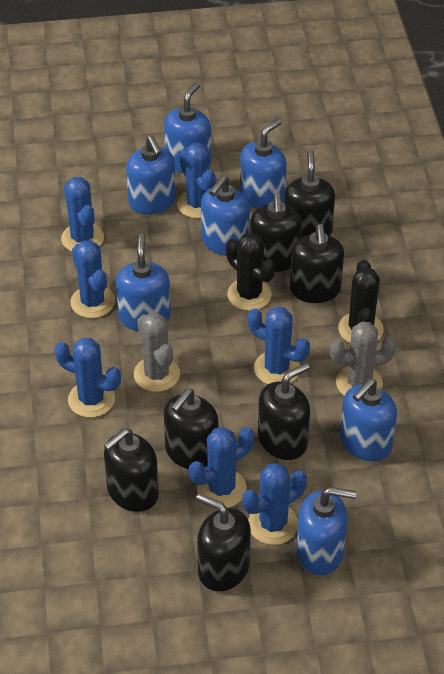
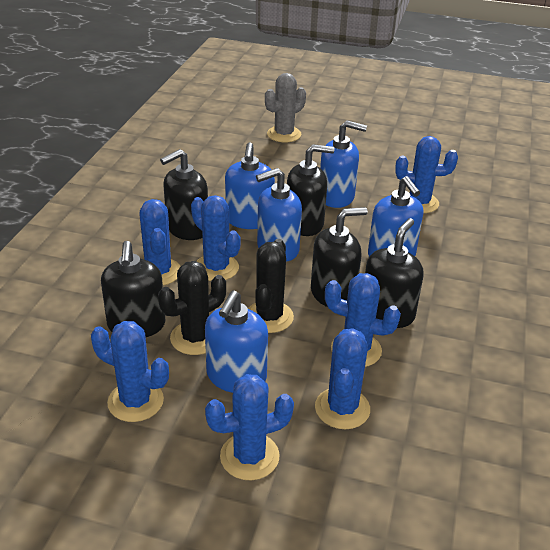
black soap dispenser: [104,428,159,512] [164,389,219,469] [196,493,251,592] [250,193,302,272] [258,363,310,460] [284,149,335,238] [290,224,344,303] = 7 -> [101,241,165,337] [160,149,208,240] [287,144,334,236] [311,207,368,307] [365,218,424,328] = 5
blue soap dispenser: [116,233,171,331] [126,136,176,215] [164,82,211,173] [201,176,250,256] [240,119,286,209] [296,487,356,575] [340,379,397,461] = 7 -> [205,291,268,393] [225,142,275,229] [256,168,302,262] [320,121,367,208] [368,176,423,256] = 5
grey cactus: [134,313,180,392] [330,321,397,396] = 2 -> [265,73,306,142] = 1

